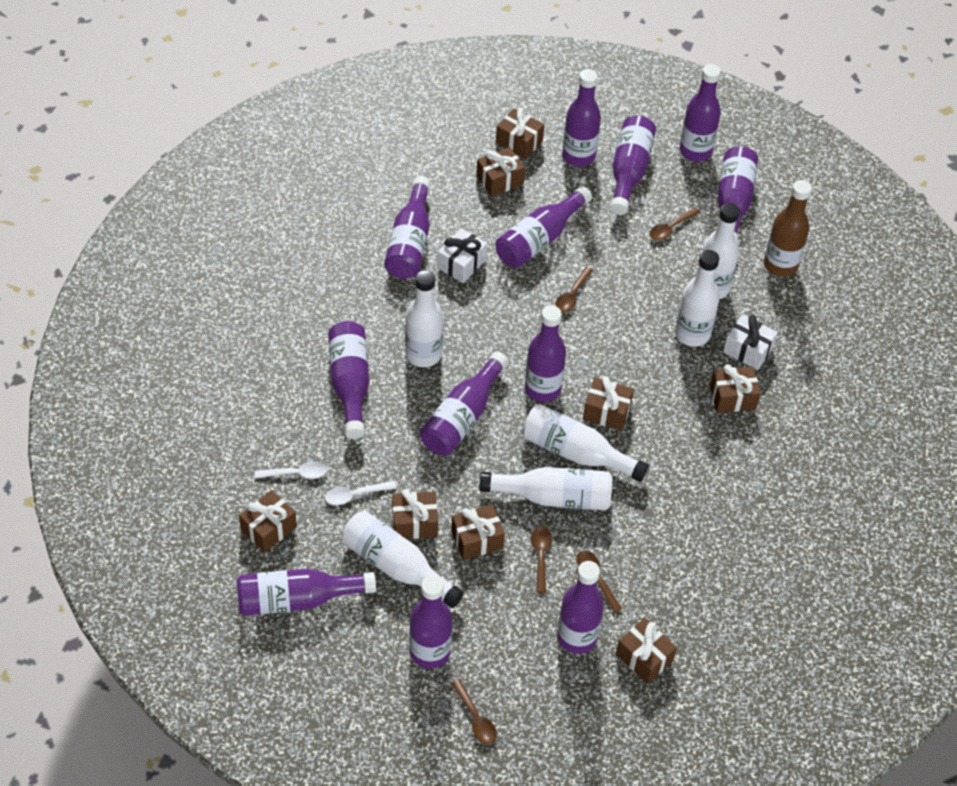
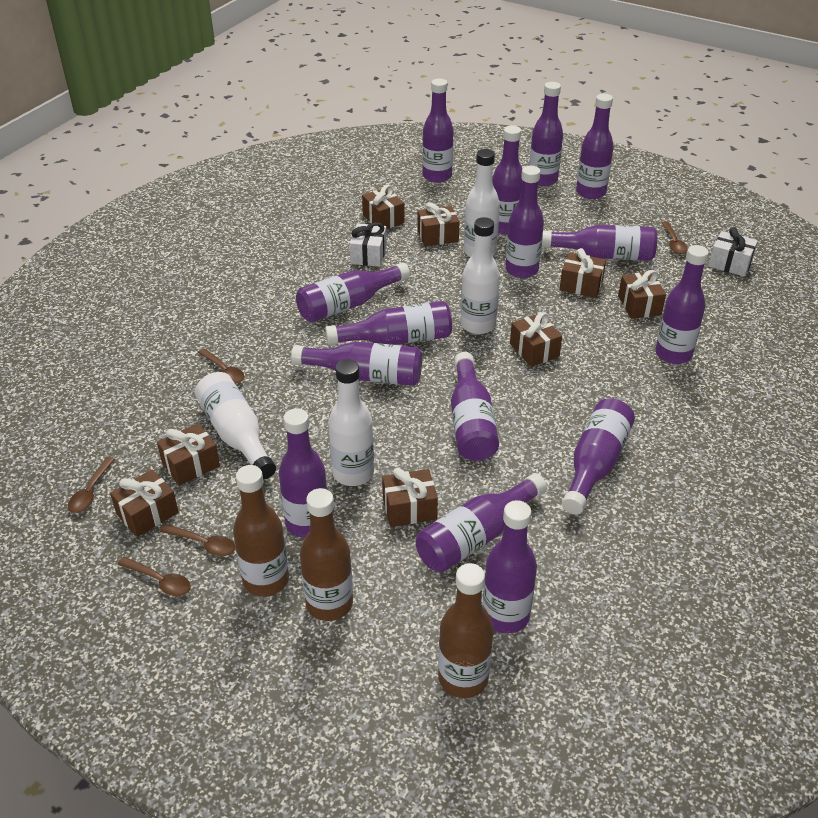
brown bottle: [764,180,812,277] = 1 -> [233,465,289,597] [300,488,353,621] [438,563,494,698] = 3
purple bottle: [237,569,376,616] [328,321,369,439] [384,176,431,279] [409,576,452,669] [420,351,509,455] [496,186,592,268] [525,305,566,402] [557,561,604,654] [562,69,601,167] [610,116,656,215] [679,64,721,161] [717,146,758,240] = 12 -> [279,408,327,538] [291,342,422,386] [296,262,410,322] [325,301,452,345] [416,473,547,573] [422,79,454,183] [451,352,499,461] [483,500,537,634] [492,125,522,234] [505,166,544,278] [529,82,563,186] [542,225,657,261] [562,398,635,515] [576,94,614,199] [655,245,709,364] = 15
white bottle: [342,511,464,608] [405,270,443,367] [479,467,612,510] [522,404,649,482] [675,250,720,347] [697,203,740,299] = 6 -> [195,372,276,480] [328,360,374,486] [460,217,500,334] [464,149,500,258] = 4
white spoon: [255,461,327,479] [325,481,396,505] = 2 -> none = 0

